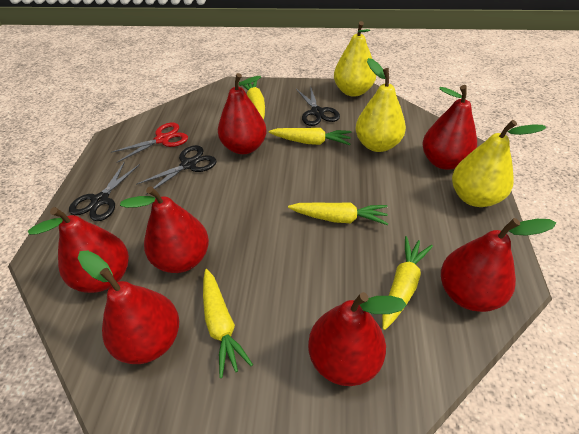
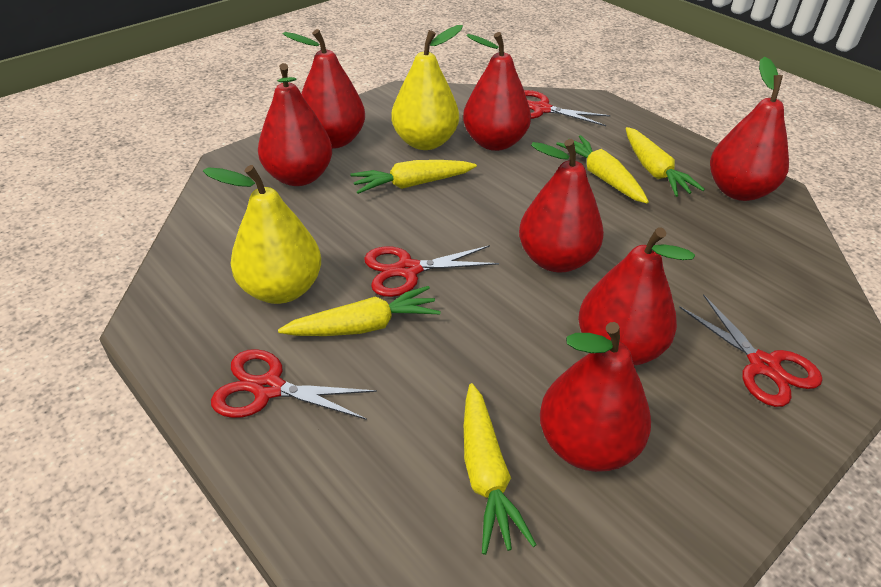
black scissors: [69,161,140,221] [136,145,217,195] [296,85,340,126] = 3 -> none = 0
red scissors: [111,123,188,163] = 1 -> [211,349,377,420] [364,245,499,297] [524,90,611,126] [679,294,822,407] = 4
yellow pear: [334,21,376,97] [355,58,406,152] [452,120,546,207] = 3 -> [203,165,321,304] [392,25,463,150] = 2

